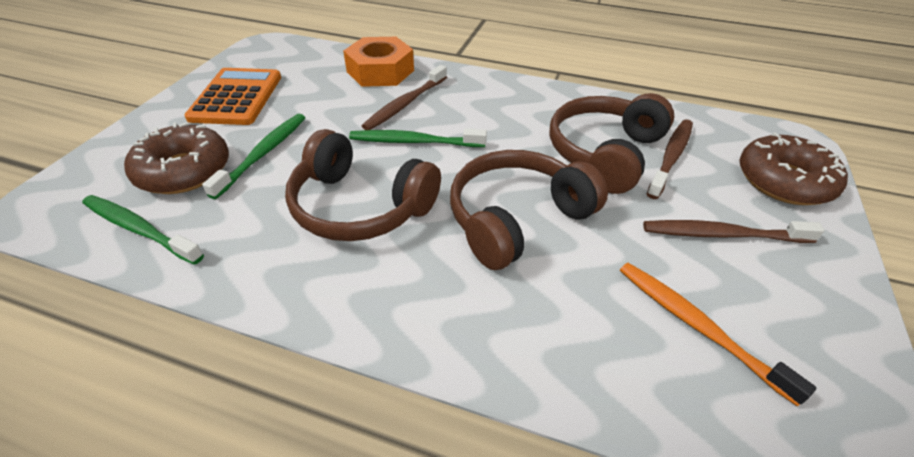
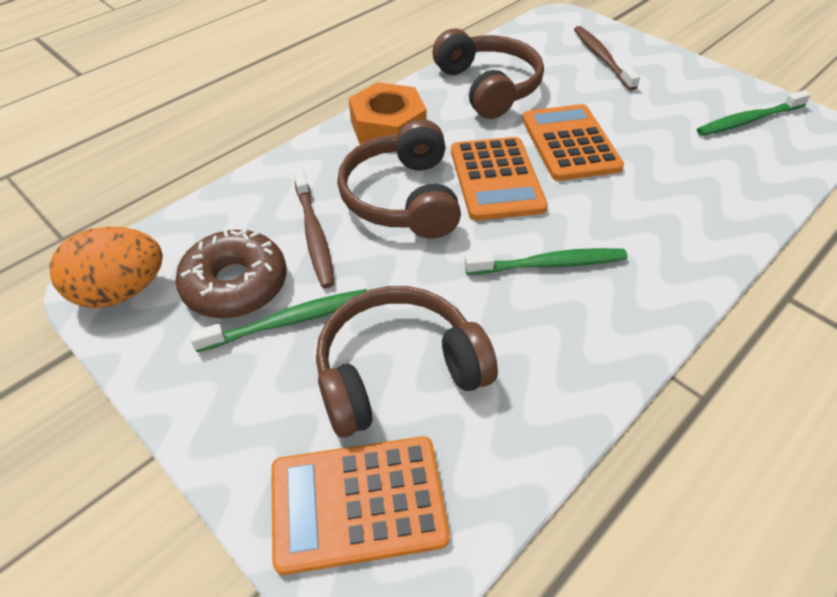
brown donut: [124,122,229,194] [740,132,848,205] = 2 -> [175,229,286,319] = 1
brown toothbrush: [362,65,447,130] [643,220,825,243] [647,119,693,199] = 3 -> [293,169,335,288] [574,26,640,91] = 2
orange calculator: [185,68,281,125] = 1 -> [271,436,450,575] [451,137,548,221] [522,104,624,181] = 3
orange egg: none = 0 -> [50,226,163,308] = 1
orange toothbrush: [620,263,816,406] = 1 -> none = 0

